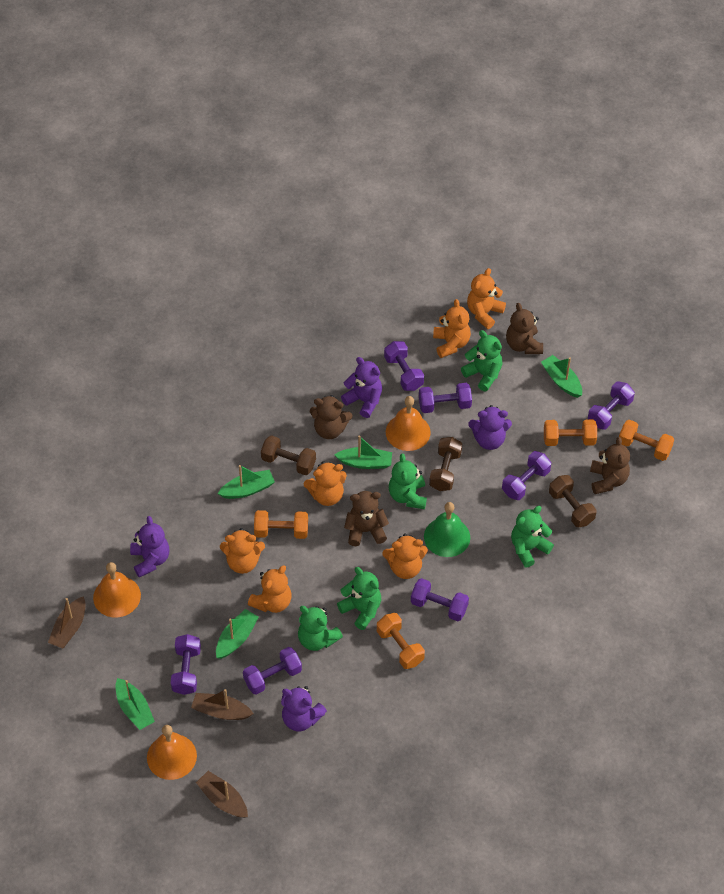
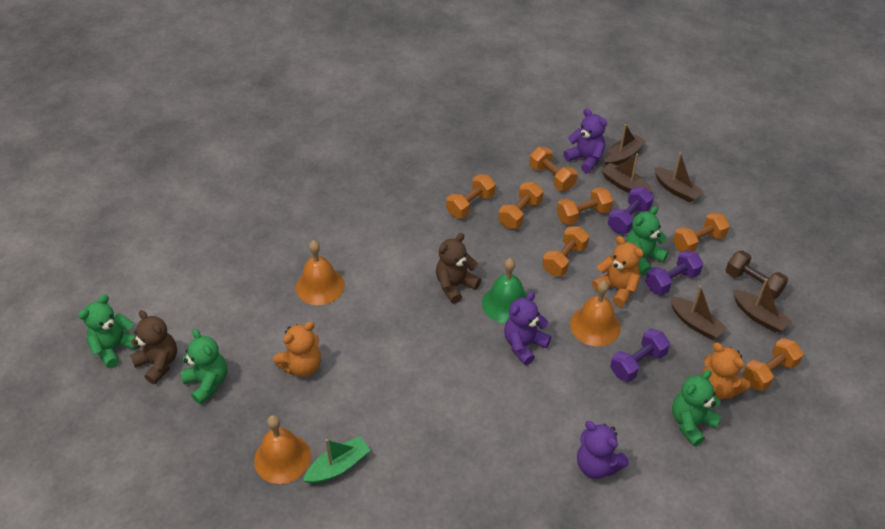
brown boat: [48,596,86,648] [191,689,254,720] [196,771,248,818] = 3 -> [601,154,653,193] [604,124,646,166] [654,152,704,202] [670,285,727,339] [733,279,792,333] = 5
brown dumbbell: [261,435,316,475] [429,437,462,491] [549,475,596,527] = 3 -> [726,251,788,300] = 1
brown teddy bear: [310,395,353,439] [344,491,389,546] [506,303,543,354] [590,437,630,494] = 4 -> [130,310,177,384] [436,233,481,304] = 2
green boat: [115,678,155,730] [216,609,259,659] [218,465,275,499] [334,435,392,469] [541,355,582,398] = 5 -> [303,436,370,484] = 1
green teddy bear: [298,606,343,651] [337,567,381,630] [389,453,427,509] [461,330,503,391] [511,506,554,567] = 5 -> [79,294,138,368] [181,329,227,405] [625,206,668,276] [672,370,722,446] = 4
orange dumbbell: [254,510,308,539] [377,613,425,669] [544,419,597,446] [619,420,674,461] = 4 -> [446,174,496,218] [499,182,544,229] [529,147,578,191] [542,226,589,276] [557,187,613,225] [673,212,730,252] [743,338,804,391] = 7
orange teddy bear: [220,528,265,574] [248,565,292,613] [304,461,347,506] [383,533,428,579] [433,299,471,358] [467,268,506,329] = 6 -> [274,321,321,377] [592,236,643,307] [701,342,750,400] = 3
purple dumbbell: [171,634,201,695] [243,647,302,695] [384,341,424,391] [411,578,469,621] [419,383,472,413] [502,451,551,500] [588,381,635,430] = 7 -> [608,187,654,234] [610,328,670,382] [645,250,703,295] = 3
purple teddy bear: [130,516,169,577] [281,686,327,732] [341,357,382,418] [468,405,512,450] = 4 -> [504,291,551,365] [563,108,607,173] [577,421,629,479] = 3

